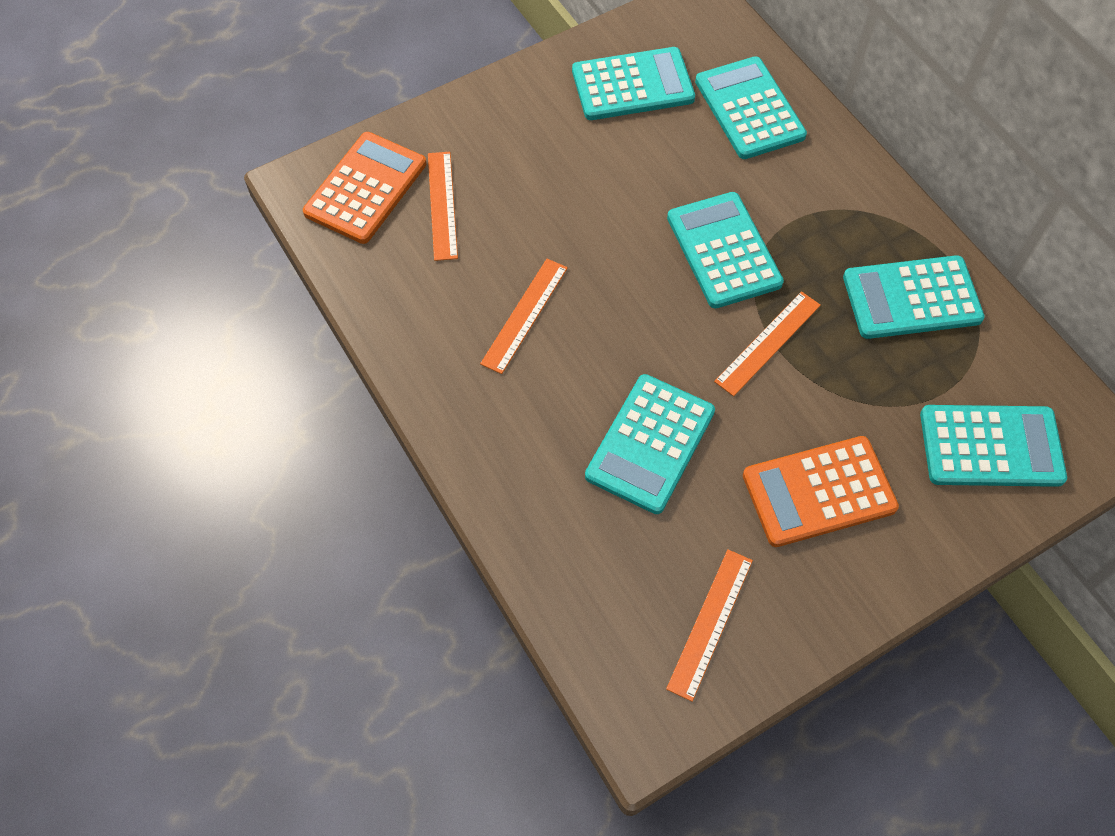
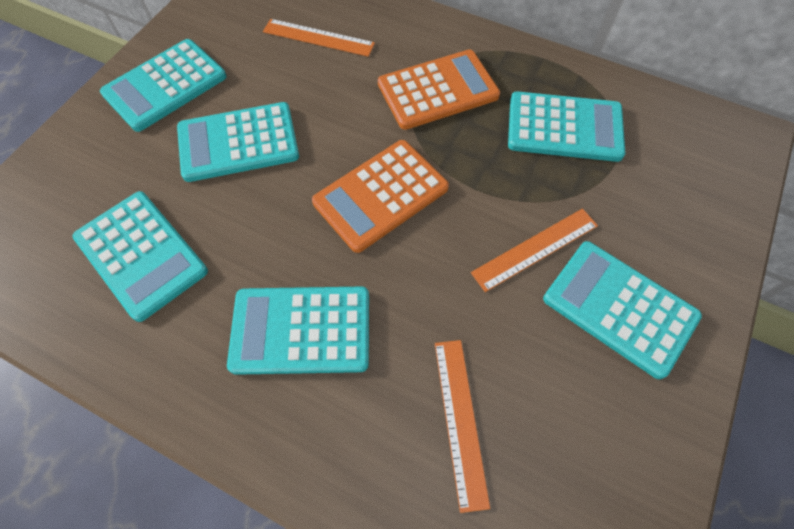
orange ruler: [428,152,458,261] [480,259,568,374] [666,550,753,702] [714,291,821,396] = 4 -> [263,19,375,57] [435,340,490,513] [471,209,598,292] = 3

